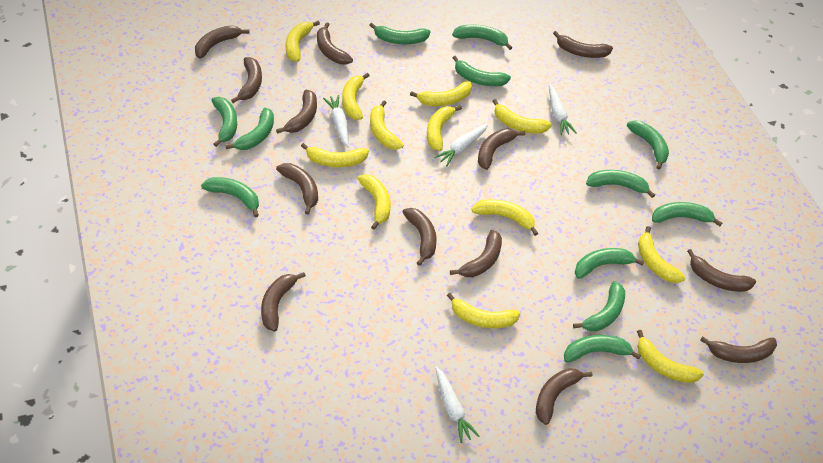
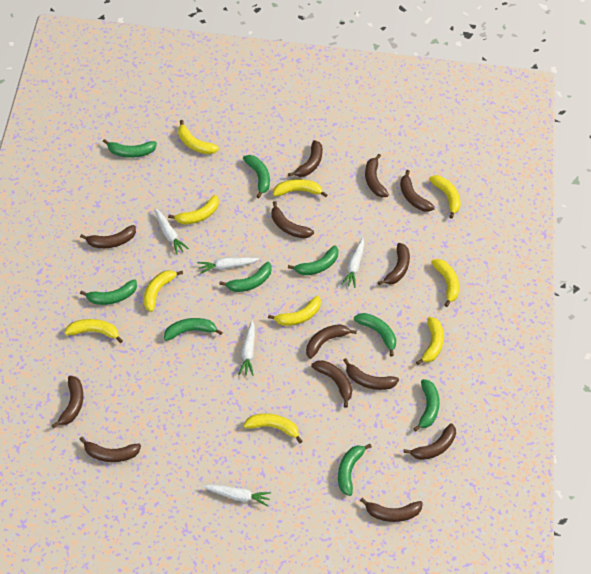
green banana: [201,177,259,217] [211,97,237,147] [225,107,274,150] [369,23,431,44] [452,25,513,50] [453,56,511,86] [564,335,641,363] [573,281,625,331] [575,248,644,279] [586,170,655,198] [627,120,669,170] [652,202,722,226] = 12 -> [80,279,137,305] [103,139,157,158] [164,318,223,341] [219,262,272,292] [243,155,270,198] [288,245,339,275] [338,444,372,496] [354,313,396,357] [413,379,440,432] = 9
white carrot: [323,95,349,147] [434,123,488,166] [435,367,480,443] [549,84,576,135] = 4 -> [154,208,189,255] [197,257,259,274] [203,484,271,506] [239,320,255,376] [342,238,364,288] = 5
yellow banana: [286,21,320,62] [301,143,369,167] [342,73,369,120] [357,174,391,230] [370,100,404,150] [410,81,472,106] [427,105,462,151] [447,293,521,328] [471,199,538,236] [493,99,552,133] [637,330,704,383] [638,226,686,283] = 12 -> [65,319,123,343] [144,270,183,312] [168,195,219,225] [178,120,219,154] [244,413,303,443] [268,296,321,326] [273,179,327,197] [416,317,444,365] [429,175,461,219] [431,259,459,307] = 10

